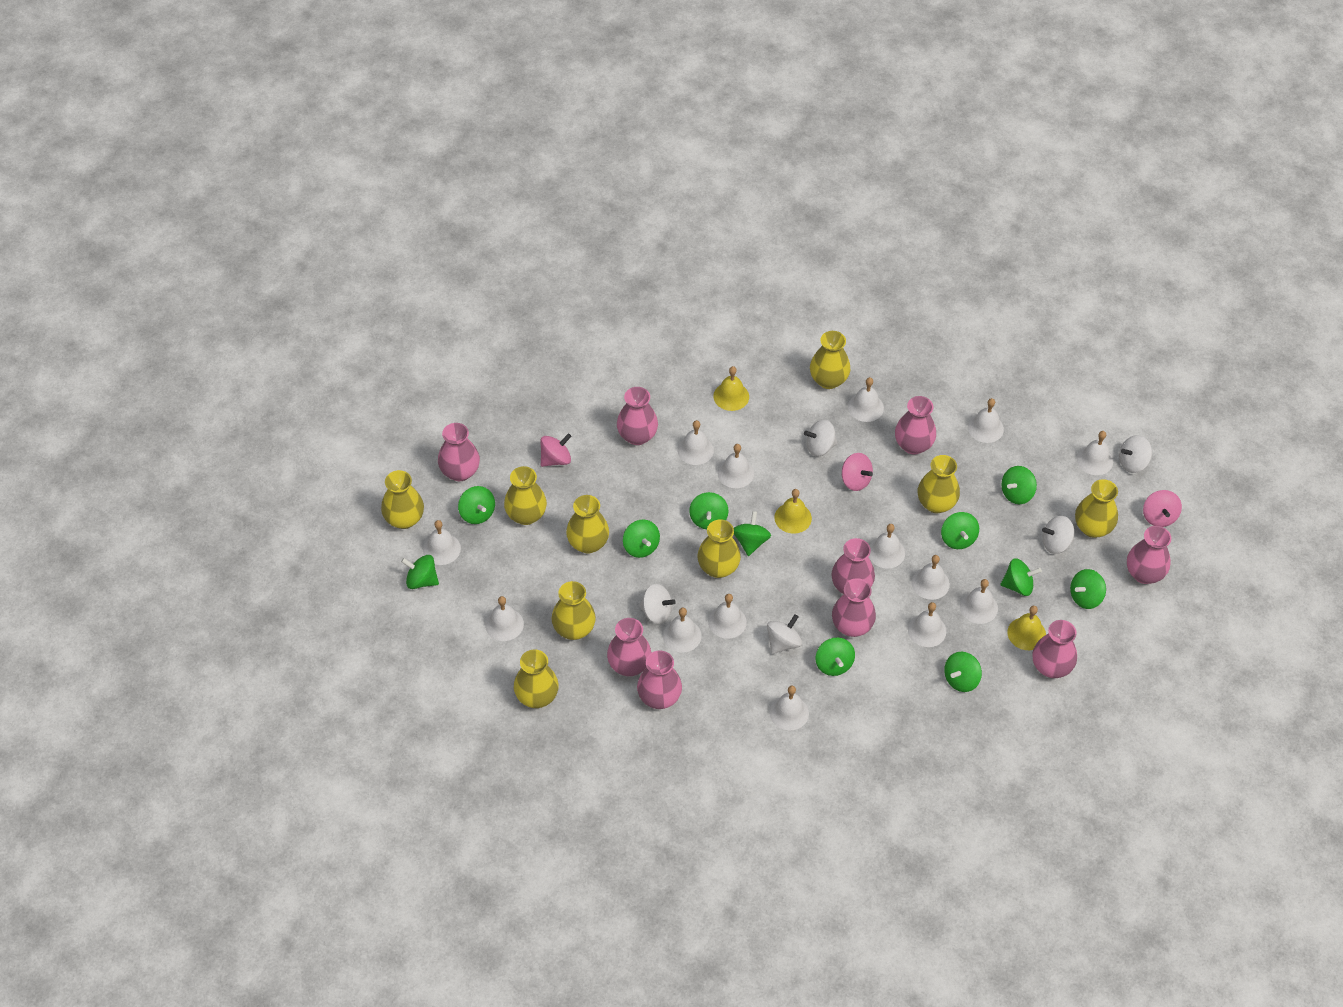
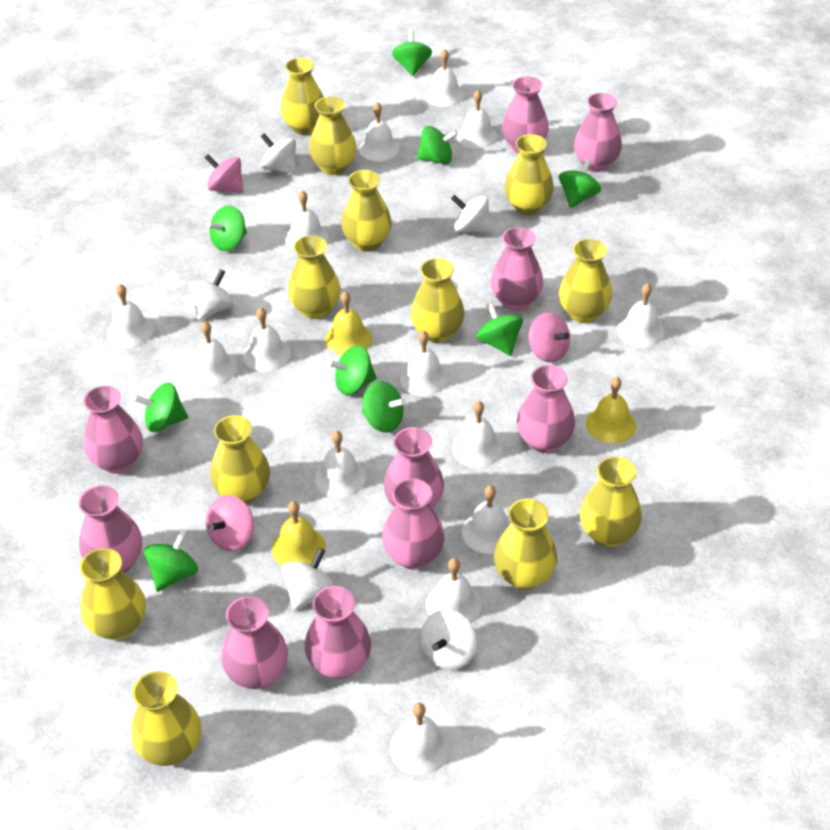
green spinning top: [401,555,439,589] [458,486,495,524] [623,520,660,558] [689,492,729,529] [734,511,771,556] [816,638,855,676] [941,512,979,549] [944,652,982,692] [1000,558,1042,596] [1001,466,1037,504] [1070,569,1106,609] = 11 -> [134,383,188,432] [144,529,198,592] [207,205,247,251] [328,346,377,395] [362,381,406,433] [392,30,432,76] [417,126,458,164] [477,302,523,356] [559,159,601,208] = 9
pink vase: [438,423,480,481] [607,618,652,676] [617,387,658,445] [637,650,682,709] [831,538,875,594] [832,578,876,637] [895,396,936,455] [1032,620,1077,678] [1127,526,1171,584] = 9 -> [79,485,142,572] [83,385,143,474] [221,596,288,689] [305,586,371,679] [382,479,445,570] [384,427,444,508] [490,227,543,311] [502,76,549,154] [517,365,575,453] [574,93,622,172] = 10
yellow vase: [381,470,424,529] [504,466,547,525] [514,650,559,708] [551,581,596,640] [566,495,609,554] [697,519,741,578] [810,331,850,389] [918,455,960,513] [1075,479,1118,538] = 9 -> [80,548,146,640] [131,671,201,766] [210,415,270,504] [280,58,323,135] [288,235,341,319] [309,96,357,175] [341,170,392,252] [411,258,464,343] [494,499,557,590] [504,134,554,215] [559,239,612,323] [580,456,642,547] = 12

